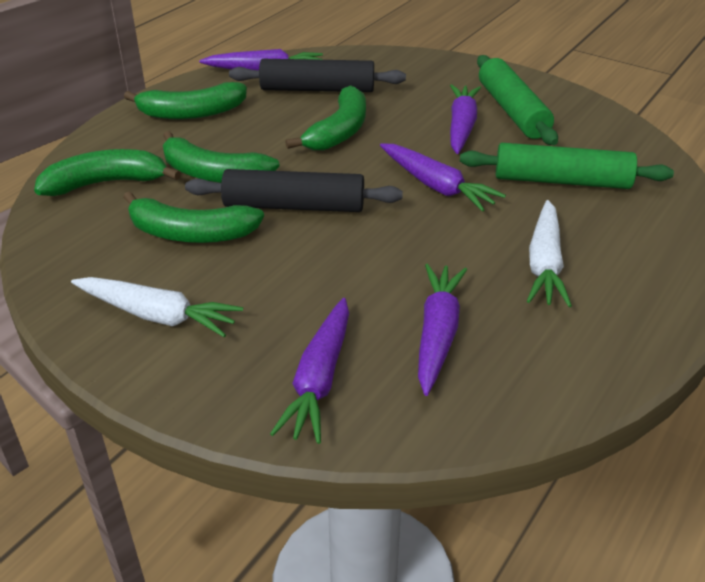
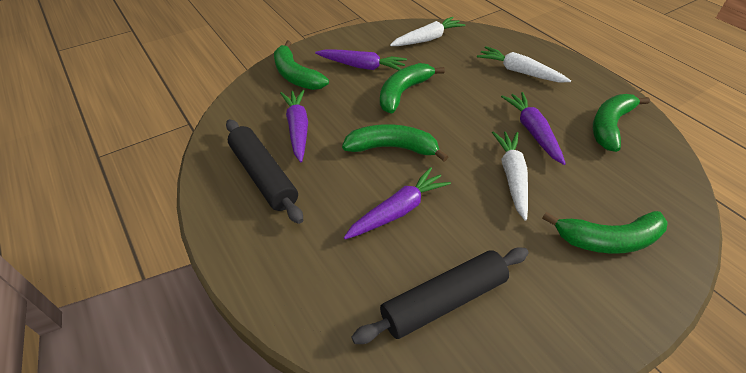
green rolling pin: [460,143,674,189] [477,55,558,145] = 2 -> none = 0
purple carrot: [199,49,323,70] [270,298,349,444] [380,143,506,212] [418,263,467,396] [450,84,481,154] = 5 -> [280,90,308,162] [315,49,407,70] [344,167,451,239] [501,92,566,165] = 4
white carrot: [71,277,243,337] [527,200,572,307] = 2 -> [390,17,465,46] [477,46,571,82] [492,131,528,221] = 3

